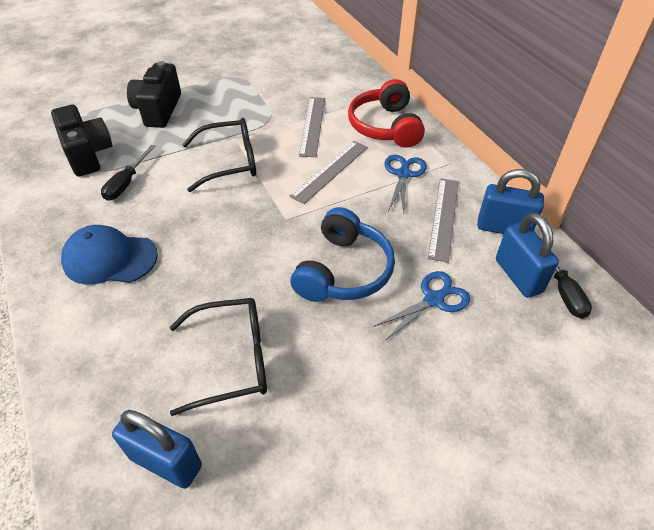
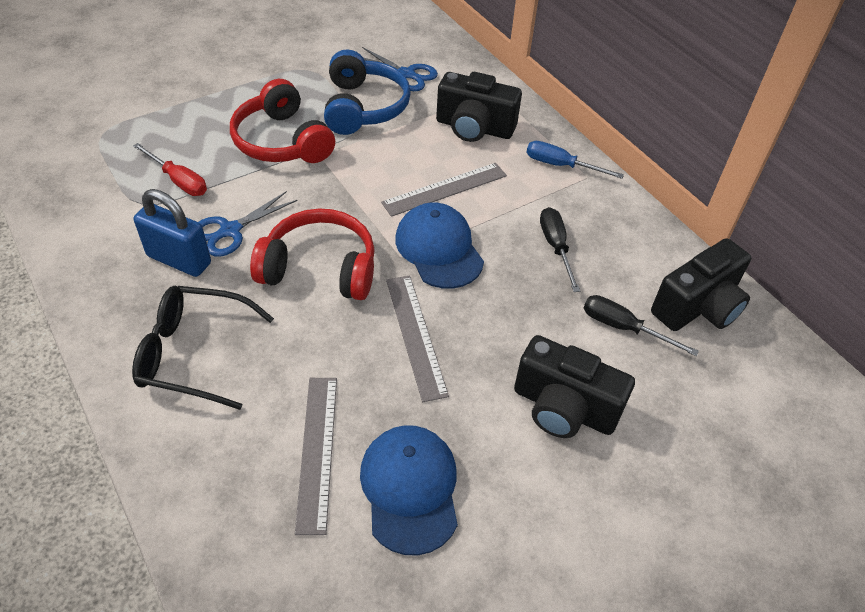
black camera: [51,105,112,177] [127,61,181,128] = 2 -> [436,72,522,142] [514,335,635,438] [651,238,751,331] = 3
black glasses: [170,298,267,416] [182,118,256,192] = 2 -> [132,286,274,410] = 1
blue cap: [61,225,158,285] = 1 -> [360,425,458,556] [395,203,484,289] = 2
blue padlock: [112,410,202,489] [477,169,544,234] [496,213,559,298] = 3 -> [134,189,211,277] = 1
blue screwdriver: none = 0 -> [526,141,624,179] = 1
red headphones: [348,79,425,148] = 1 -> [230,79,335,163] [250,208,375,300] = 2
red screwdriver: none = 0 -> [133,143,207,196] = 1

